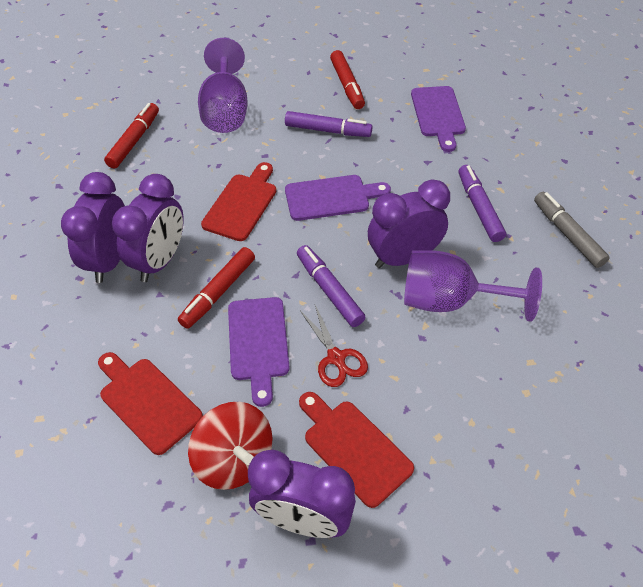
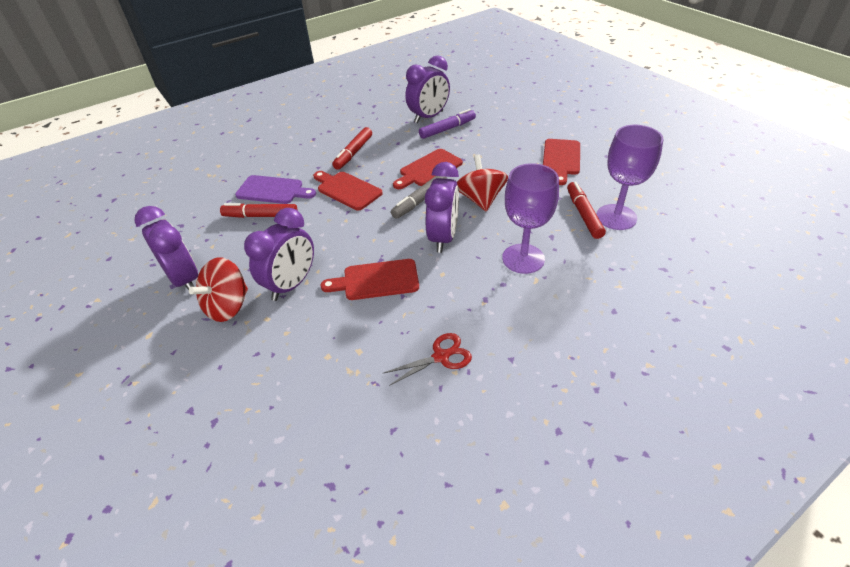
purple cutting board: [228,297,290,407] [285,175,391,221] [411,86,466,152] = 3 -> [235,175,316,204] = 1
purple marker: [285,111,373,137] [297,245,366,327] [459,165,506,242] = 3 -> [419,109,476,139] = 1
red cutting board: [98,352,203,455] [201,162,276,241] [299,392,414,508] = 3 -> [313,171,383,211] [320,259,419,300] [393,149,463,189] [543,139,580,185] = 4
red spinning top: [188,402,273,490] = 1 -> [189,257,248,322] [457,154,508,211] = 2

